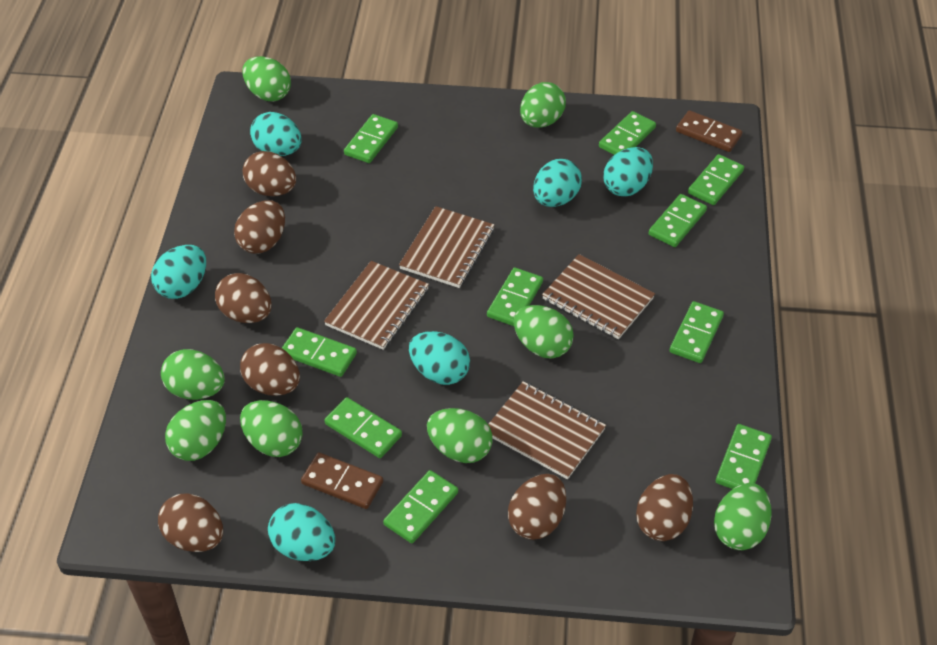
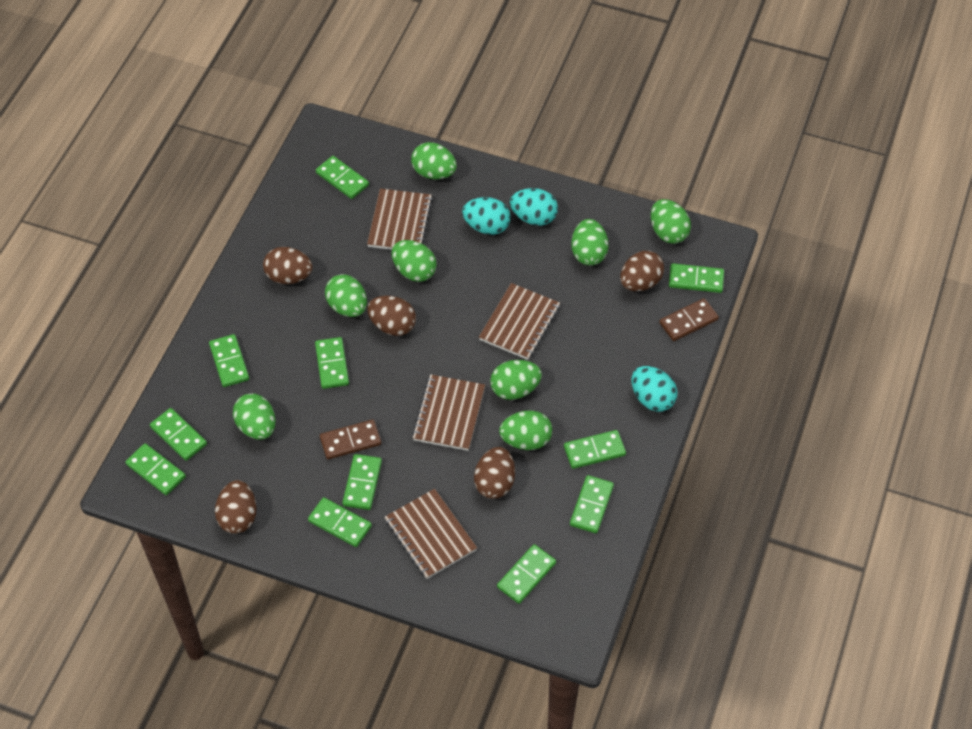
brown egg: [158,493,223,552] [215,273,272,323] [234,200,285,254] [240,343,300,396] [243,151,296,196] [508,474,566,540] [636,474,693,541] = 7 -> [215,480,256,534] [263,247,313,284] [367,296,416,336] [474,447,515,499] [620,251,664,291] = 5
green domino: [282,327,357,377] [324,397,402,458] [344,114,398,163] [383,470,458,543] [487,267,543,326] [599,111,656,155] [649,194,707,247] [669,301,724,363] [688,154,744,205] [716,424,772,489] = 10 -> [125,443,186,495] [150,408,207,461] [209,334,249,387] [308,497,372,547] [315,337,349,389] [316,156,369,199] [342,454,382,510] [497,544,556,604] [564,430,626,469] [570,475,614,533] [669,263,724,293] = 11
turquoise egg: [151,245,206,299] [250,112,302,156] [268,503,335,561] [409,331,470,385] [533,159,582,207] [603,147,653,197] = 6 -> [462,197,511,235] [510,188,558,226] [632,366,677,412] = 3

